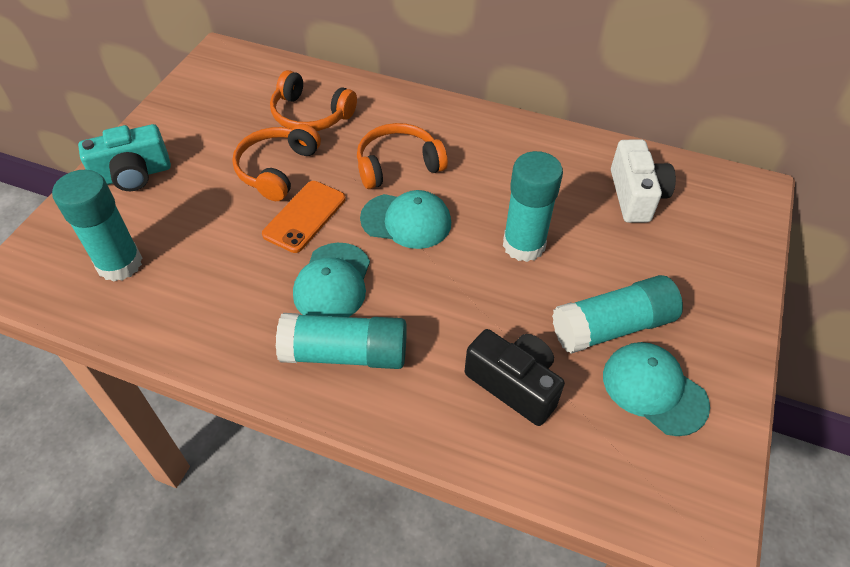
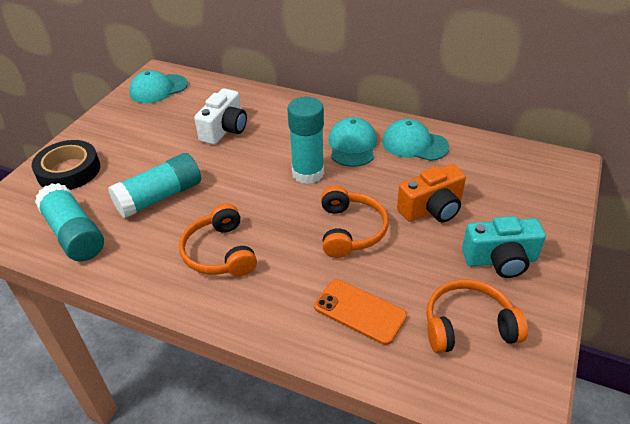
black camera: [465,329,565,426] = 1 -> none = 0
black tape: none = 0 -> [32,140,100,190] = 1
orange camera: none = 0 -> [397,164,466,222] = 1
turquoise glue stick: [52,169,142,282] [276,313,407,369] [503,151,563,262] [552,275,683,354] = 4 -> [35,183,104,262] [108,153,201,218] [287,97,324,184] = 3

